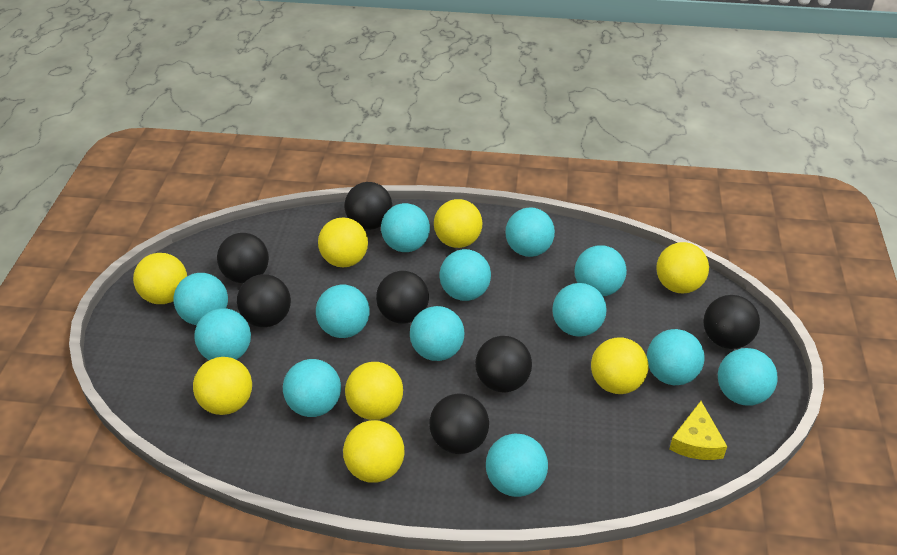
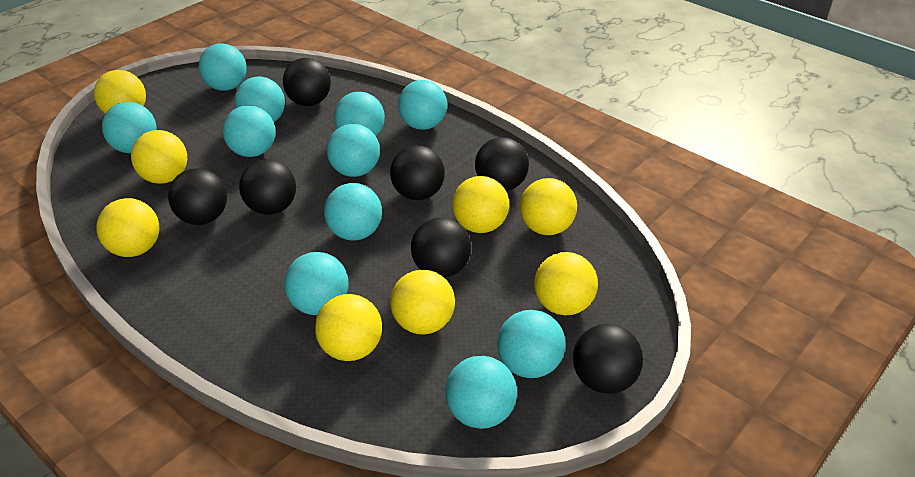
turquoise ball: [174,273,228,325] [194,308,251,360] [283,359,341,417] [316,285,370,338] [381,203,430,252] [410,306,465,361] [440,249,491,301] [486,433,548,497] [505,207,555,257] [552,283,607,337] [574,245,627,297] [647,329,705,385] [718,348,778,405] = 13 -> [102,102,157,153] [199,43,247,91] [223,105,276,157] [235,77,285,122] [284,252,348,315] [324,183,382,241] [327,124,380,177] [334,92,385,136] [398,80,447,130] [445,356,517,429] [497,310,566,378] = 11
yellow cheese: [669,401,727,460] = 1 -> none = 0

